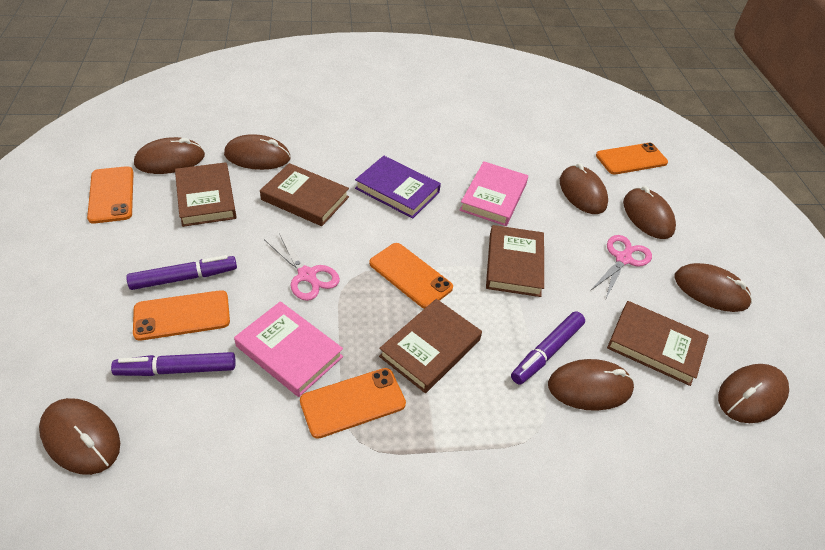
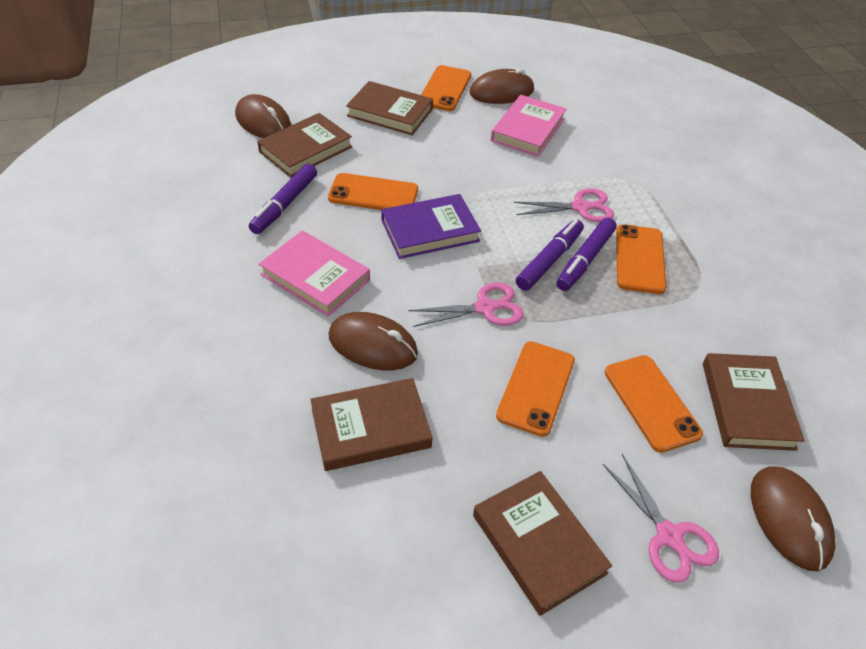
brown mouse: [39,398,120,475] [134,137,205,174] [224,134,291,170] [548,359,634,411] [560,163,608,214] [623,186,676,239] [674,263,752,312] [718,364,789,423] = 8 -> [235,94,291,138] [329,312,418,370] [469,69,534,104] [751,466,836,571] = 4
pink scissors: [264,233,340,301] [591,235,652,298] = 2 -> [408,282,524,327] [513,188,614,222] [603,454,719,583] = 3

